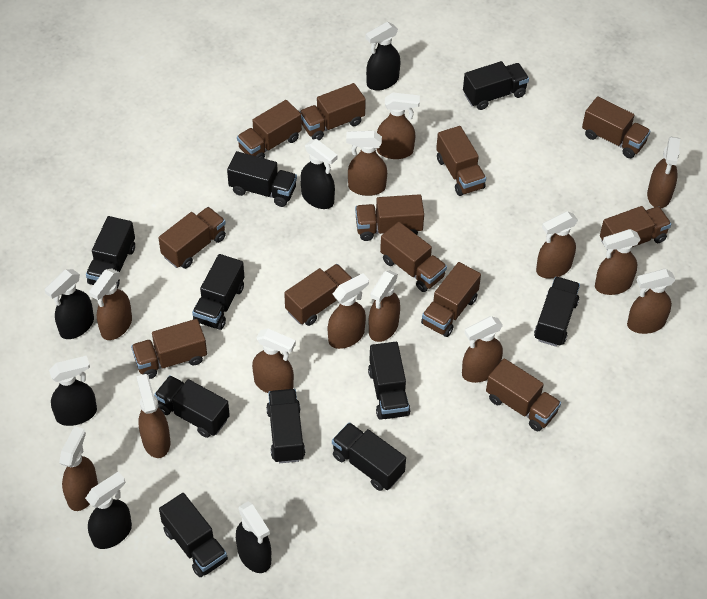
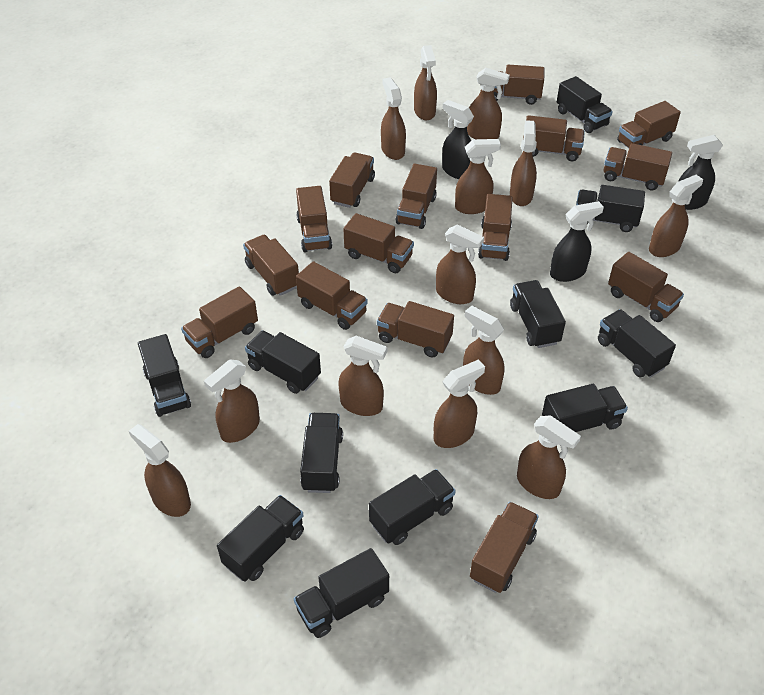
black spray bottle: [44,269,94,339] [49,356,97,426] [85,472,132,549] [236,502,271,573] [300,139,338,209] [366,22,401,90] = 6 -> [442,100,474,179] [550,201,604,282] [678,135,723,210] = 3
black truck: [86,216,135,288] [154,375,230,438] [159,493,228,577] [192,254,244,330] [227,151,297,207] [266,389,305,463] [332,422,406,491] [368,342,410,420] [463,61,529,110] [534,277,580,347] = 10 -> [138,334,191,417] [217,495,304,582] [245,330,321,394] [294,548,389,638] [300,413,343,493] [369,469,456,545] [510,280,566,348] [542,384,628,432] [557,76,613,133] [576,185,645,232] [598,309,676,378] = 11
brown truck: [131,319,207,379] [158,207,226,269] [237,100,302,158] [284,264,352,326] [299,83,366,140] [355,194,424,241] [380,222,447,292] [421,262,481,337] [436,126,486,196] [486,359,561,431] [582,96,651,158] [600,206,671,254] = 12 -> [181,286,258,358] [243,235,299,296] [296,186,332,252] [296,261,368,330] [329,152,375,208] [343,213,414,273] [377,301,454,358] [395,164,437,229] [470,502,539,593] [478,194,513,261] [494,65,544,105] [523,115,585,161] [604,143,672,191] [608,252,684,322] [617,101,681,148] = 15

